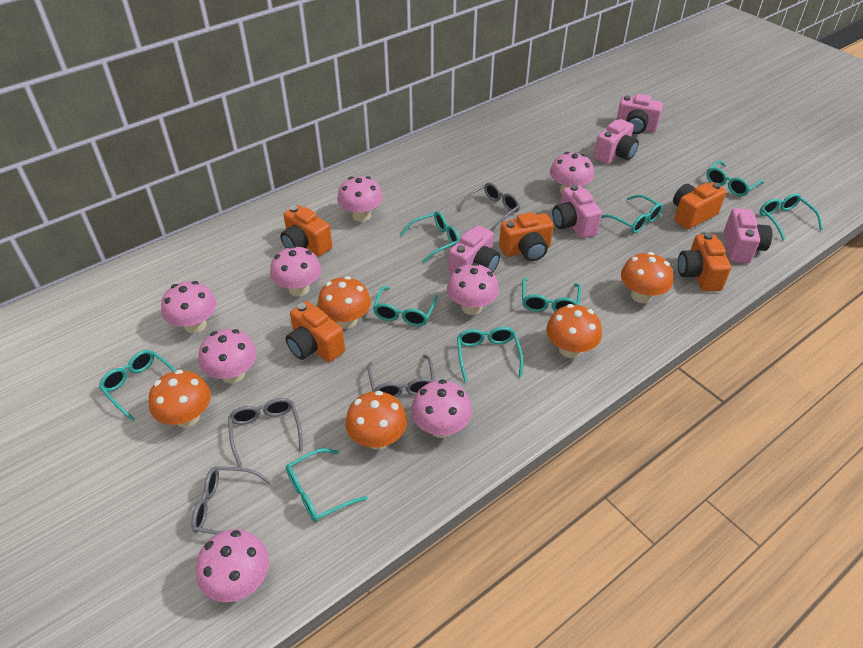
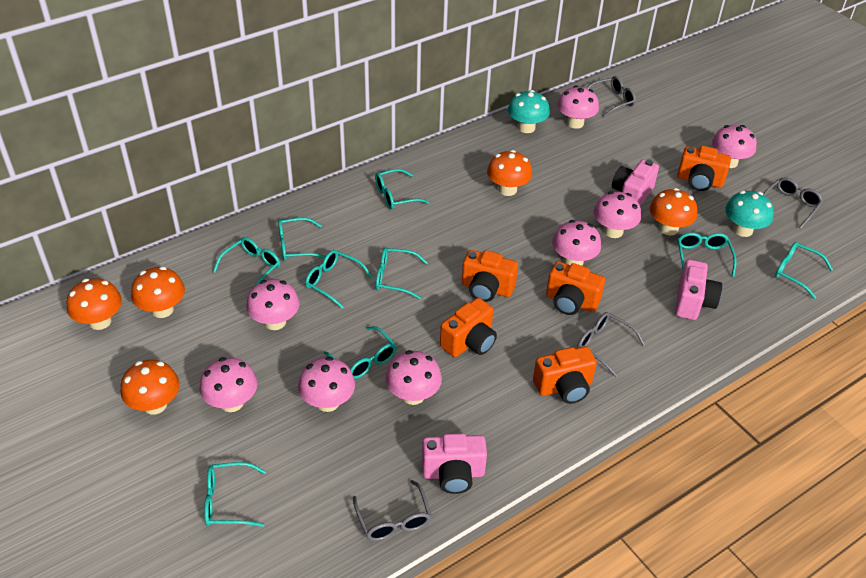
pink camera: [448,225,500,275] [552,184,602,238] [594,119,639,164] [616,94,663,134] [724,208,773,263] = 5 -> [422,433,487,494] [612,159,659,206] [675,259,722,320] = 3
turquoise mushroom: none = 0 -> [508,90,550,133] [725,191,774,237] = 2

